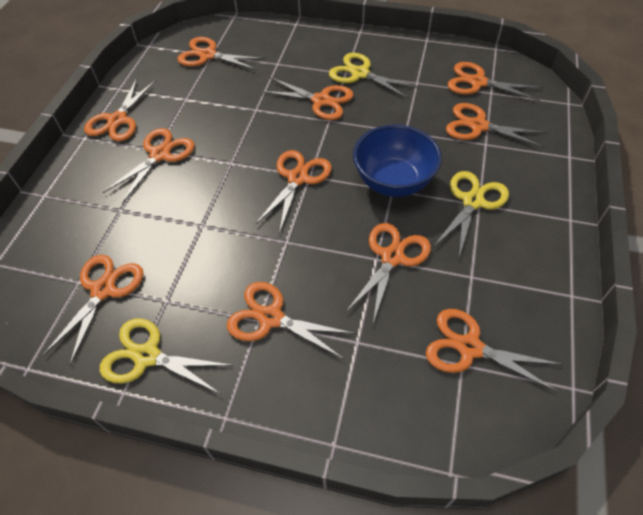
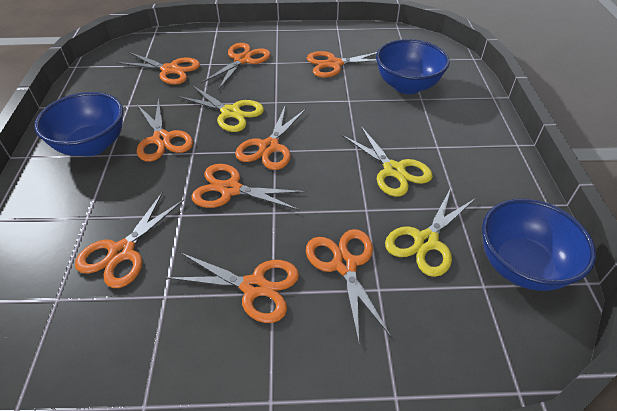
blue bowl: [353,125,442,197] = 1 -> [34,92,123,156] [376,39,450,94] [482,199,596,291] = 3
orange scissors: [42,255,144,365] [84,78,156,141] [103,128,195,204] [178,37,265,70] [227,282,355,359] [255,150,332,233] [260,77,354,120] [346,223,431,323] [426,309,563,393] [446,103,548,148] [448,62,543,101] = 11 -> [75,192,184,288] [116,52,200,85] [137,98,193,162] [167,252,299,323] [191,164,306,211] [201,43,271,90] [235,107,306,170] [306,229,391,343] [307,51,377,78] = 9

